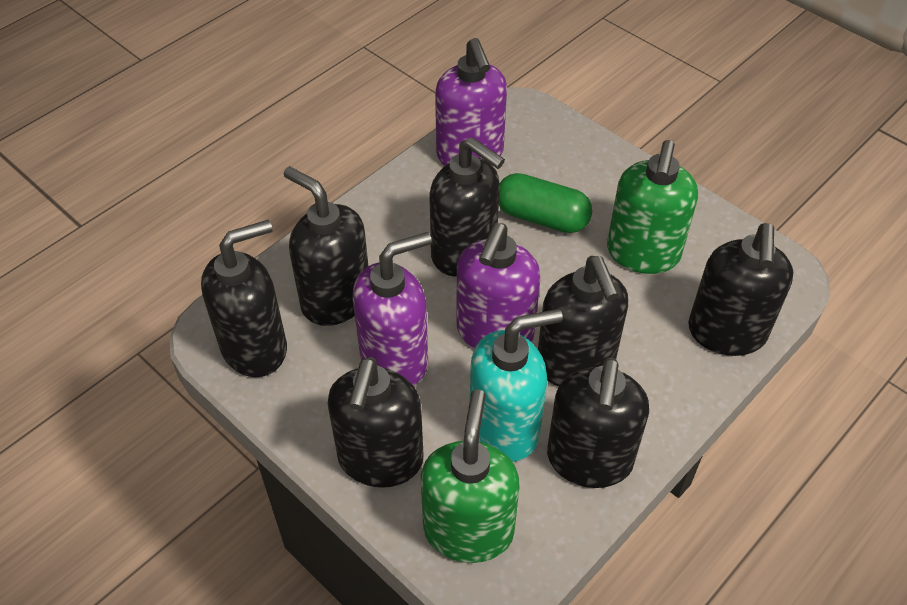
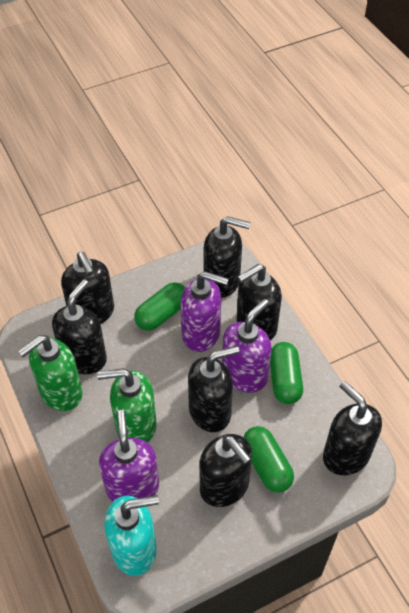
green capsule: [499,173,592,233] = 1 -> [134,282,185,331] [244,426,294,493] [270,342,303,404] = 3

